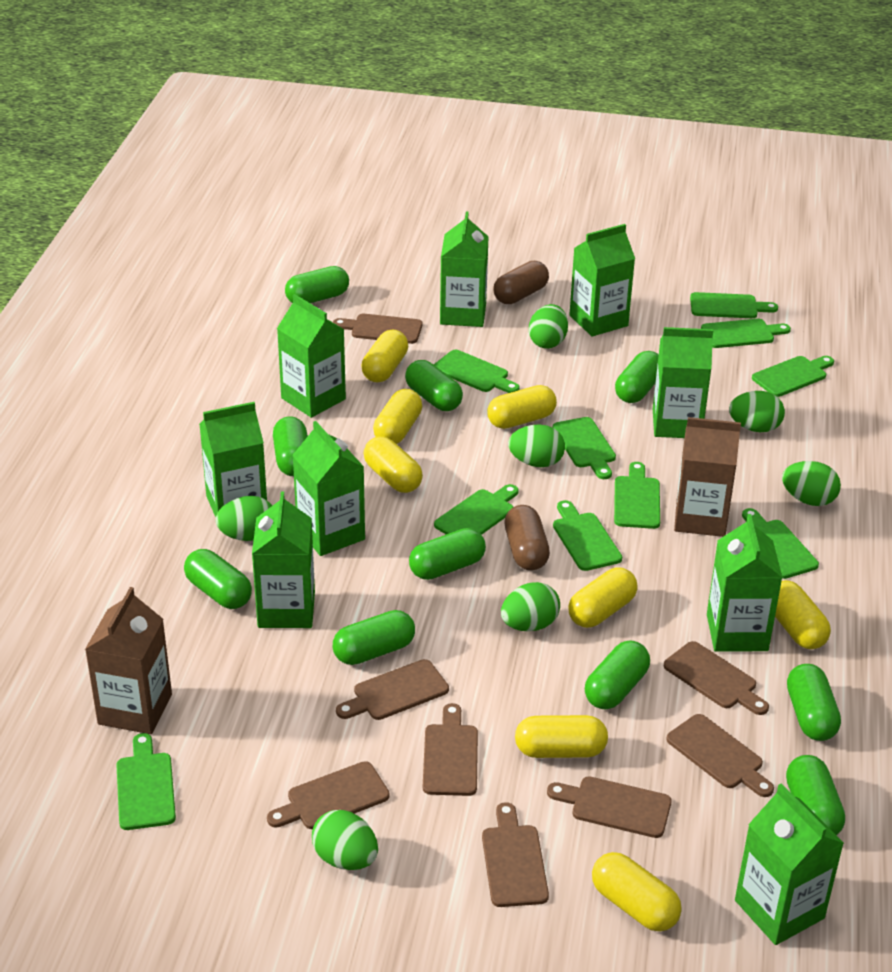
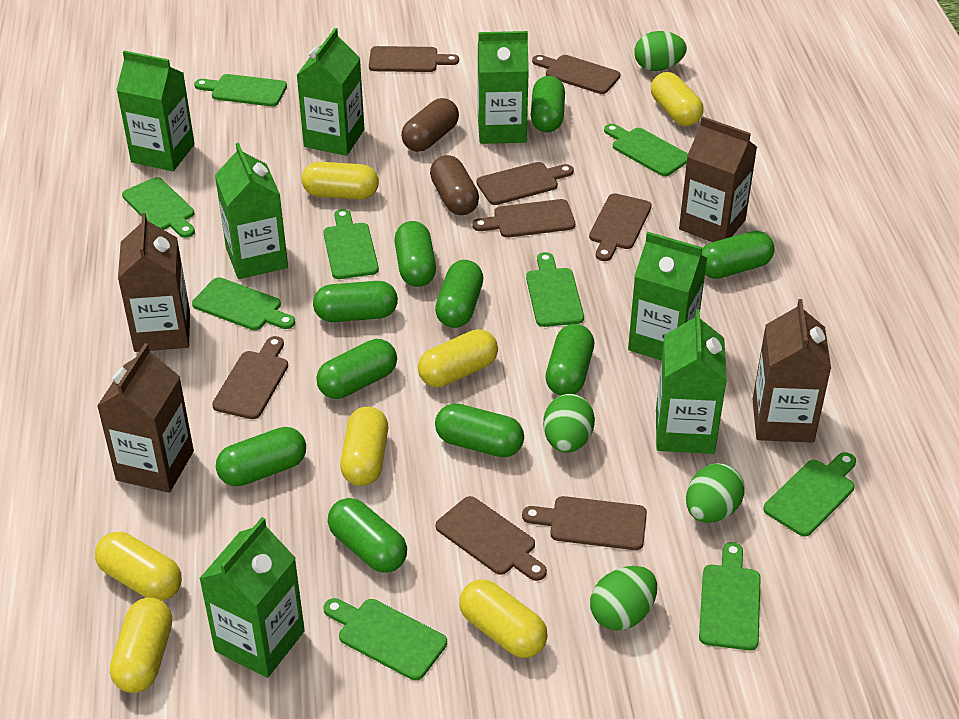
brown carton: [85,587,172,734] [674,417,741,537] = 2 -> [97,343,194,493] [118,213,190,352] [679,117,757,242] [753,299,831,443] = 4
green carton: [199,402,267,517] [252,492,315,628] [277,294,346,418] [292,421,365,556] [440,212,488,327] [569,224,635,337] [653,327,713,438] [707,514,783,652] [735,783,844,945] = 9 -> [116,51,195,171] [199,517,305,678] [215,143,288,279] [297,28,364,156] [478,31,529,144] [628,232,707,360] [656,309,727,454] = 7
green cutting board: [116,733,176,830] [434,350,519,393] [434,484,519,535] [553,417,616,479] [553,500,622,571] [614,462,660,529] [690,292,778,318] [701,319,791,348] [742,508,819,579] [752,356,834,397] = 10 -> [122,177,195,238] [192,277,295,330] [194,74,287,106] [323,209,379,279] [324,598,447,681] [526,252,584,327] [604,124,688,176] [699,542,761,650] [763,452,856,536] = 9
green egg: [216,496,272,541] [312,810,378,870] [501,582,560,631] [508,424,565,467] [529,304,568,349] [729,391,785,432] [782,461,841,506] = 7 -> [543,394,595,453] [590,566,657,631] [634,31,687,71] [686,463,745,523] = 4
yellow capsule: [361,330,408,382] [364,436,423,493] [373,389,422,444] [487,385,557,429] [515,715,608,758] [568,567,638,628] [592,852,682,931] [775,580,831,649] = 8 -> [95,532,182,601] [110,597,172,693] [302,162,379,200] [340,407,388,486] [418,329,498,387] [459,579,548,658] [651,72,704,126] = 7

